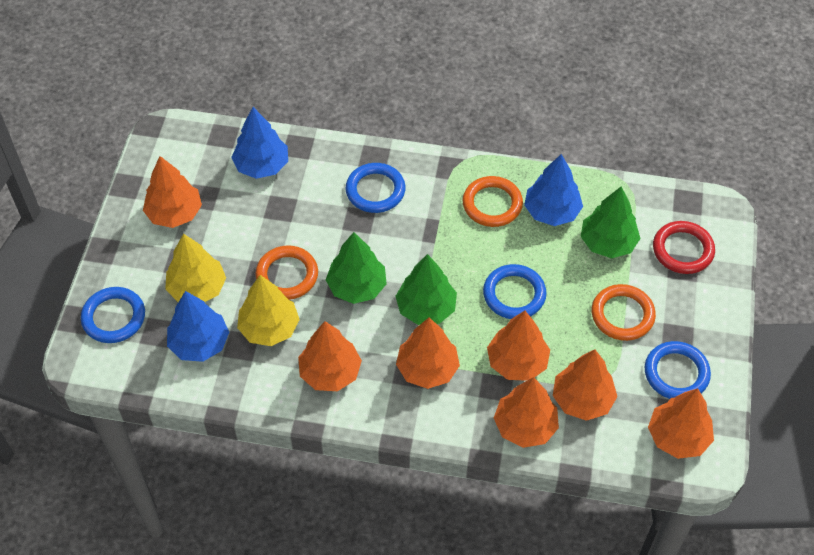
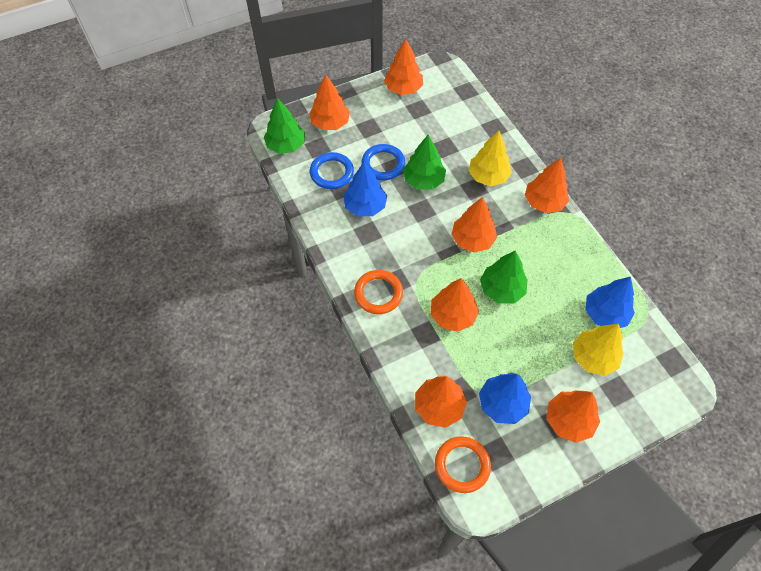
blue ring: [81,287,145,343] [346,163,405,213] [483,264,547,319] [645,341,711,399] = 4 -> [310,152,354,189] [361,144,405,180] = 2
orange ring: [255,246,318,300] [463,176,523,227] [592,284,656,341] = 3 -> [354,270,403,314] [435,436,491,493] = 2
red ring: [653,221,715,274] = 1 -> none = 0

